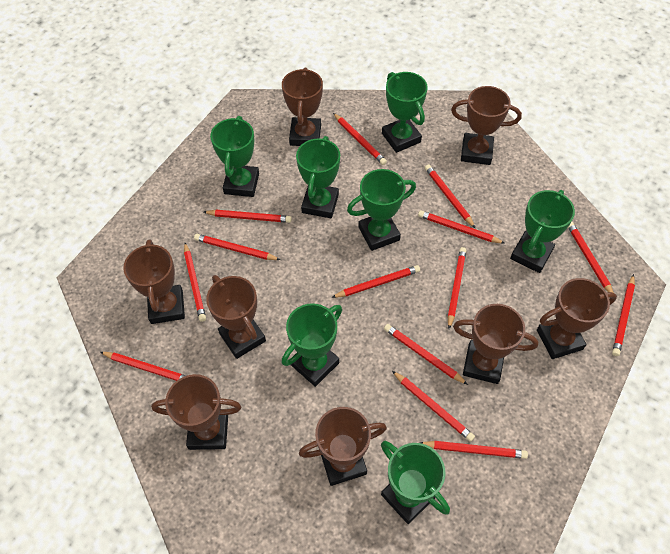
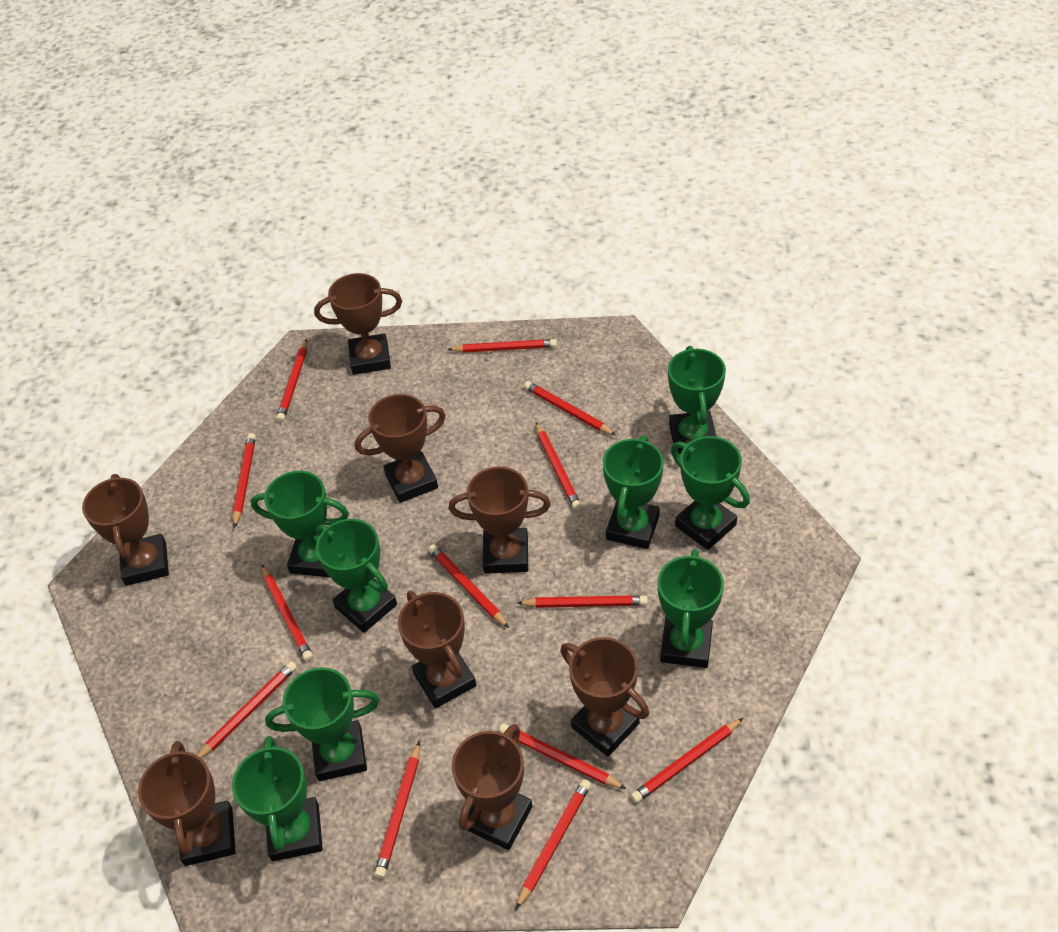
green trophy: [210,116,259,197] [282,303,342,387] [296,136,340,218] [347,169,416,251] [381,441,450,524] [382,72,428,153] [510,190,575,273] = 7 -> [232,736,323,862] [251,471,349,577] [265,667,380,781] [316,519,397,633] [603,435,664,549] [658,549,724,668] [668,346,726,454] [671,436,750,550] = 8
red pencil: [100,352,186,381] [184,243,206,322] [194,234,280,260] [204,210,292,223] [331,265,420,298] [333,113,387,165] [384,324,468,385] [392,371,475,442] [418,210,505,244] [420,441,528,459] [425,164,475,228] [448,247,467,329] [568,222,614,293] [612,274,635,356] = 14 -> [197,661,297,758] [232,433,256,528] [262,565,313,661] [276,339,307,422] [374,741,420,878] [429,544,509,628] [447,339,557,353] [499,723,626,789] [516,779,591,909] [518,595,648,608] [524,381,616,435] [536,423,582,510] [631,718,743,803] = 13

